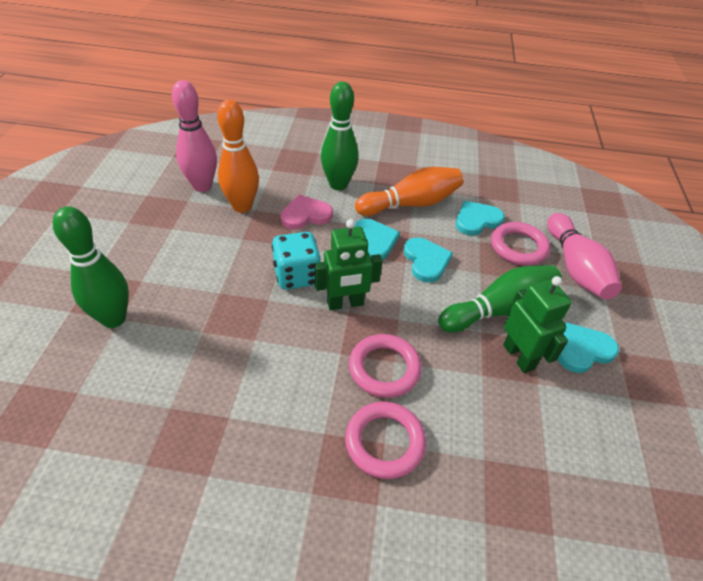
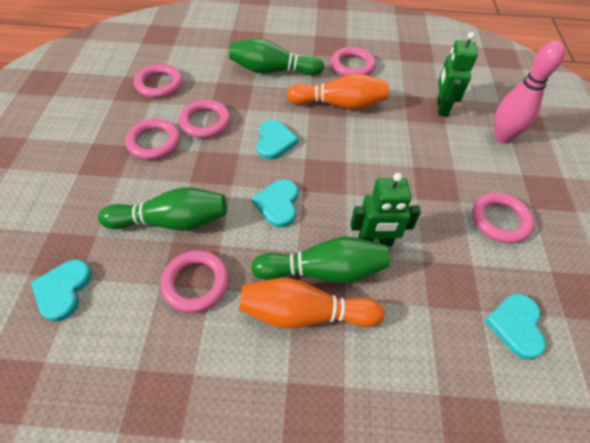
pink bowling pin: [172,80,217,192] [547,213,622,300] = 2 -> [494,41,565,143] = 1
pink heart: [280,195,333,229] = 1 -> none = 0
pink ring: [345,401,426,479] [349,334,422,398] [491,222,550,266] = 3 -> [125,119,180,160] [134,64,183,98] [161,250,229,313] [179,100,231,138] [331,47,376,76] [472,192,535,243] = 6
turquoise dice: [272,232,320,290] = 1 -> none = 0

